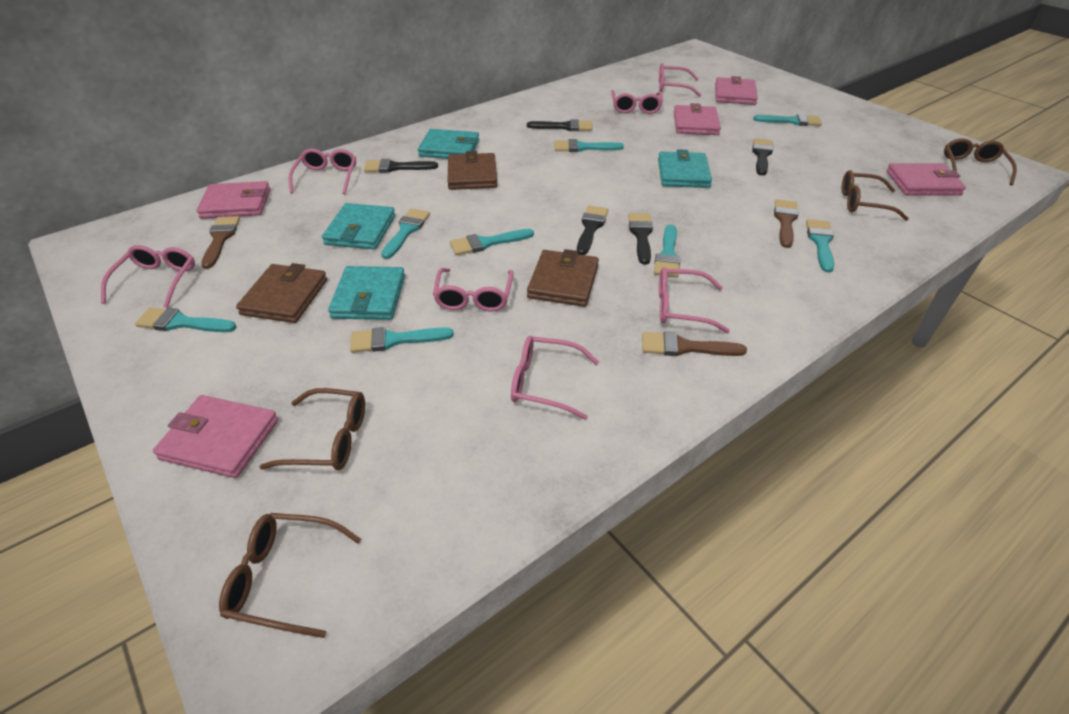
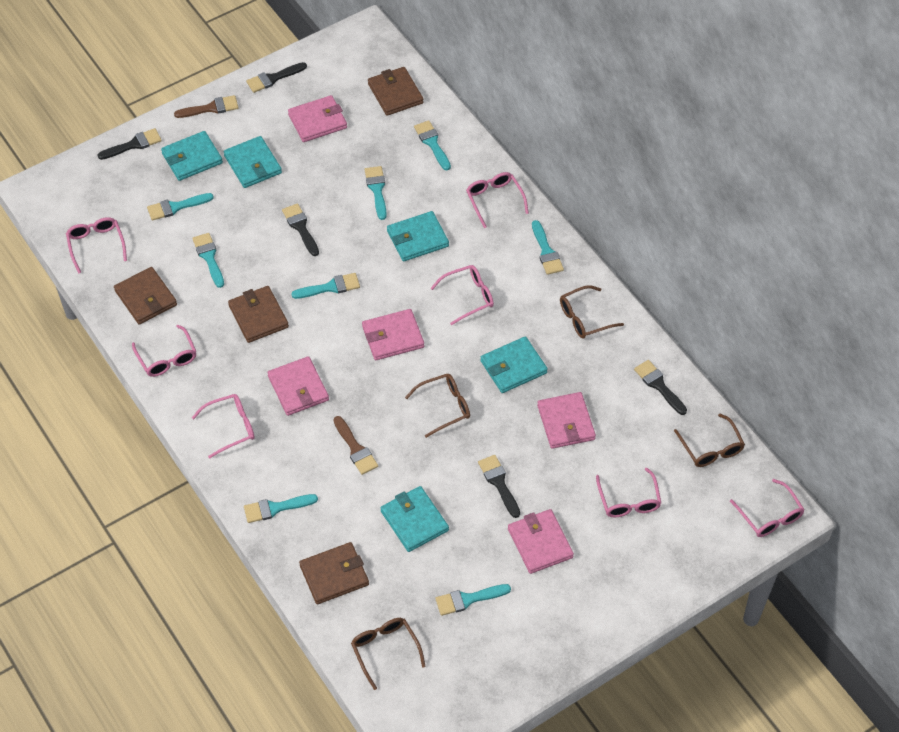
brown brush: [201,216,240,269] [642,332,747,356] [774,199,799,248] = 3 -> [174,95,239,118] [333,416,378,475] = 2
brown wallet: [236,263,327,323] [448,151,497,190] [527,249,599,307] = 3 -> [114,267,177,324] [228,286,289,343] [299,542,369,604] [368,67,423,116] = 4
turquoise wallet: [322,203,395,250] [328,266,405,320] [418,129,479,159] [658,149,712,188] = 4 -> [161,131,223,181] [224,136,282,188] [381,486,449,552] [387,211,449,262] [480,336,548,393] = 5

